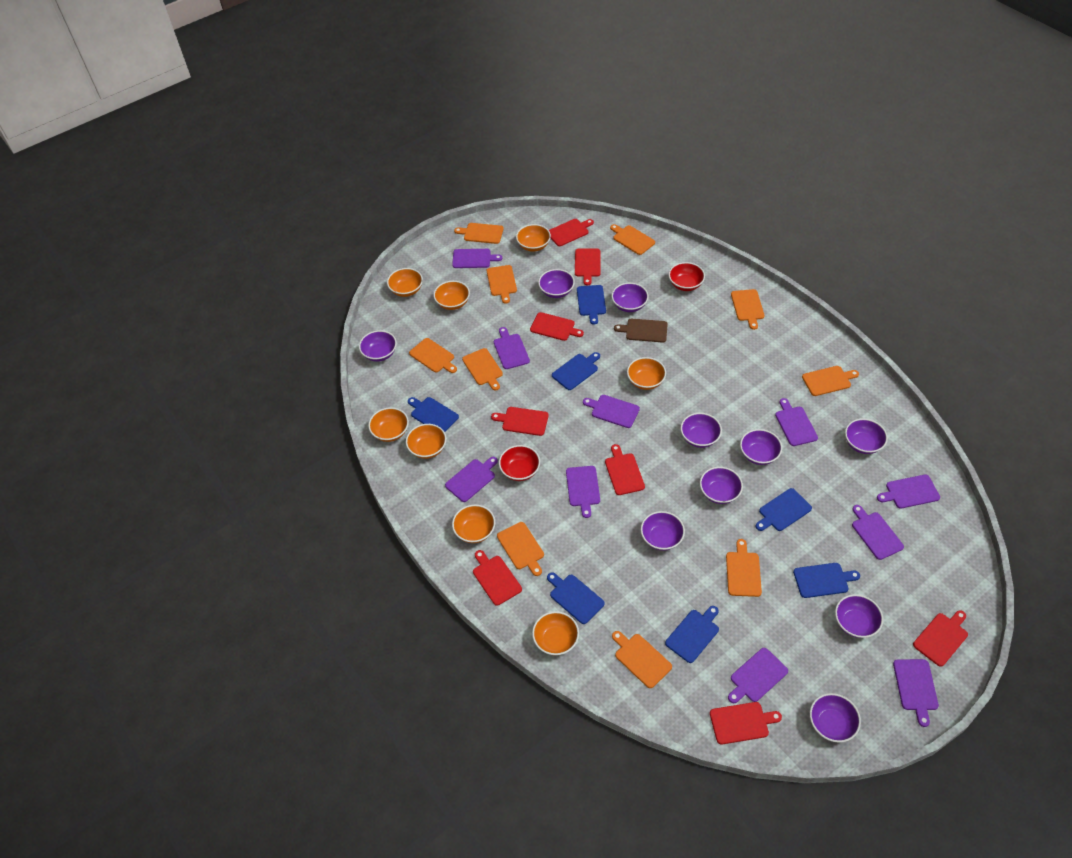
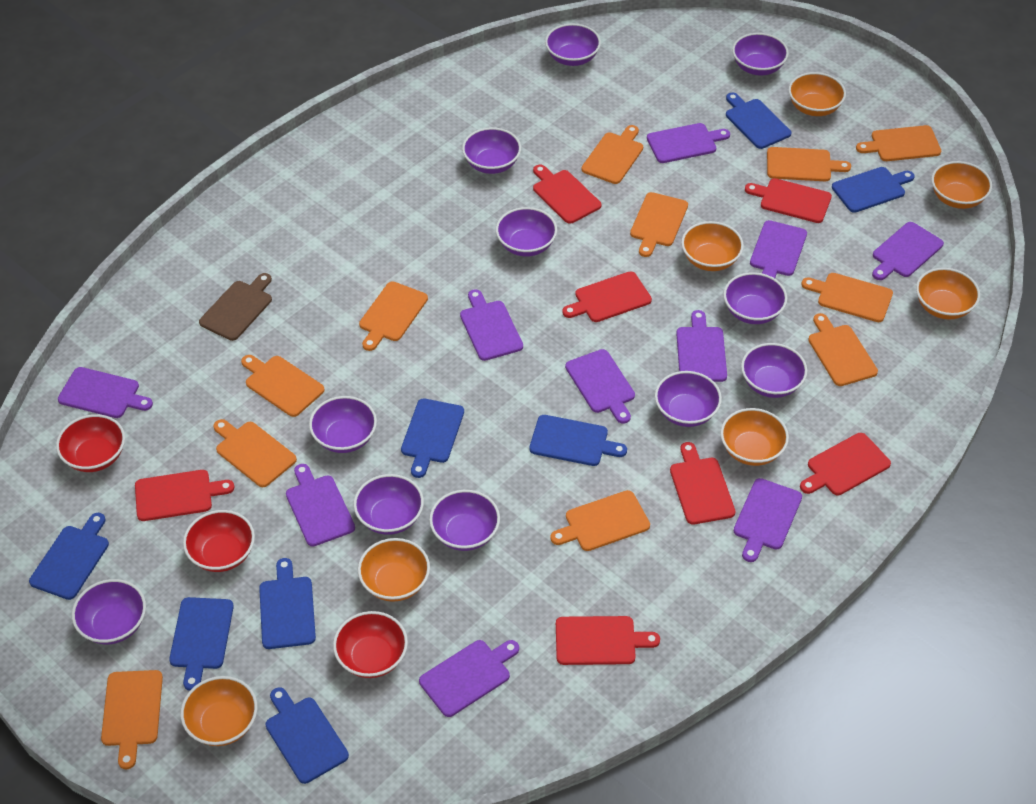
blue cutting board: [408,397,459,432] [547,572,605,624] [552,352,600,390] [577,285,606,325] [665,606,719,663] [755,488,812,531] [793,563,860,598] = 7 -> [29,513,109,600] [169,597,234,691] [259,558,316,649] [265,687,349,784] [401,399,464,478] [529,415,627,466] [726,93,791,149] [832,167,915,213] = 8
orange bowl: [368,407,409,442] [387,268,423,297] [406,424,446,459] [433,281,470,310] [452,505,495,543] [516,224,551,252] [532,611,579,655] [627,357,666,390] = 8 -> [181,676,257,746] [358,538,430,602] [681,221,744,271] [720,408,789,466] [788,72,846,116] [916,268,980,319] [931,161,992,209] = 7
orange cutting board: [409,338,457,373] [454,223,504,244] [462,348,503,390] [487,265,517,304] [497,522,544,576] [610,224,655,255] [612,631,672,688] [726,539,762,597] [731,289,765,330] [802,366,859,396] = 10 -> [101,670,163,769] [213,419,297,487] [241,355,325,417] [359,281,428,351] [550,490,650,551] [581,125,643,184] [630,192,688,257] [767,147,851,181] [801,273,893,322] [808,313,878,386] [856,125,941,161] = 11
purple bowl: [359,330,397,362] [538,269,575,298] [612,283,648,312] [641,511,685,551] [680,413,722,448] [700,467,743,504] [740,429,782,465] [810,693,861,743] [835,594,883,638] [845,419,888,454] = 10 -> [72,579,146,644] [309,396,377,453] [354,474,424,535] [429,490,500,551] [462,127,521,174] [496,207,557,257] [545,24,601,66] [655,371,722,427] [723,272,787,324] [732,33,789,75] [741,343,807,398] = 11
red bowl: [499,445,540,481] [669,262,705,291] = 2 -> [56,414,125,472] [183,510,255,572] [333,611,408,678] = 3
red cutting board: [473,550,522,606] [491,407,549,436] [530,312,584,341] [549,219,594,246] [575,249,601,285] [605,444,645,495] [710,702,782,744] [913,610,968,667] = 8 -> [135,470,234,521] [533,165,601,224] [556,616,660,665] [562,271,652,322] [670,442,735,525] [745,178,832,223] [800,433,891,495] = 7

